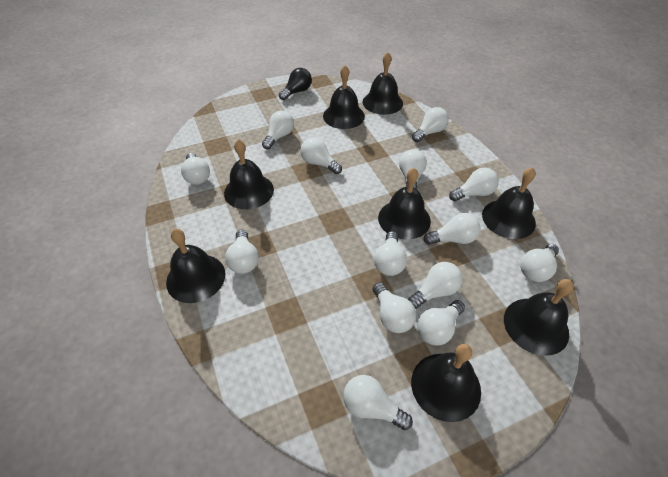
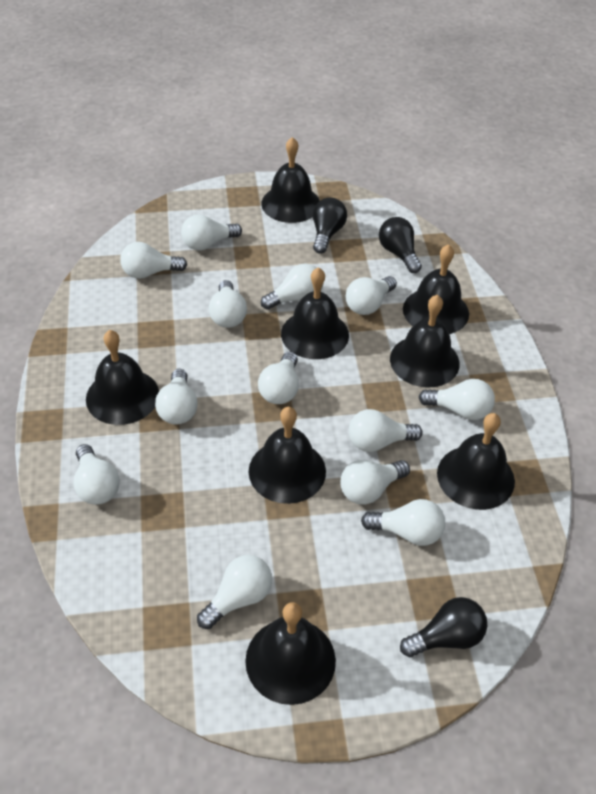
black light bulb: [279,68,312,100] = 1 -> [313,198,347,254] [379,217,422,273] [400,597,487,657] = 3
white light bulb: [181,153,210,185] [225,230,259,274] [262,110,294,149] [301,138,342,174] [343,375,413,430] [373,282,416,333] [374,231,407,276] [399,149,427,189] [408,262,463,309] [412,107,449,142] [417,300,465,346] [423,213,481,245] [449,168,499,201] [520,244,559,282] = 14 -> [74,444,120,505] [120,242,187,279] [155,369,198,425] [181,215,242,250] [197,555,272,629] [209,280,247,328] [258,352,299,404] [261,263,324,310] [340,460,410,505] [346,276,397,315] [349,409,423,452] [361,499,445,546] [419,379,495,420] = 13

